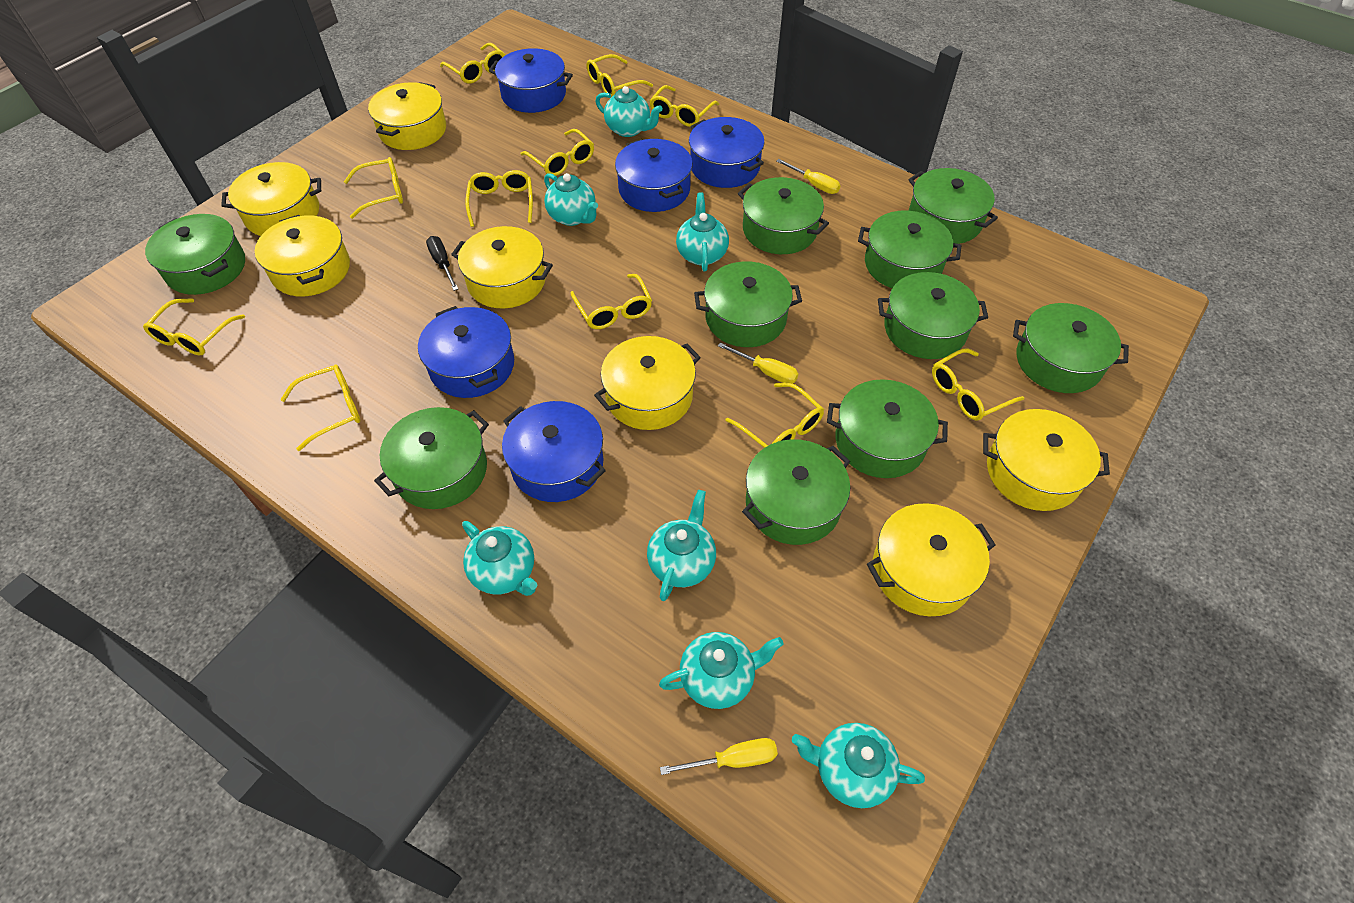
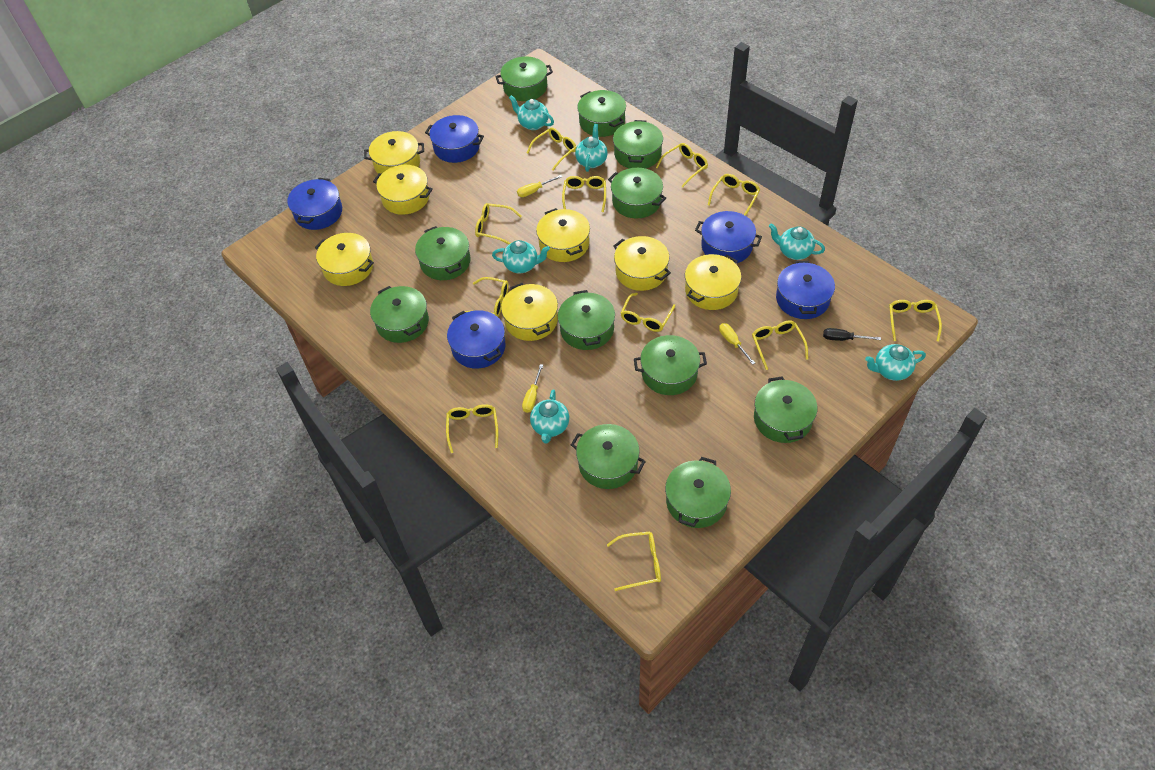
green pot: [145,214,245,295] [374,407,489,509] [694,262,802,347] [738,177,829,254] [742,439,850,545] [827,379,948,478] [858,211,961,288] [878,272,988,359] [908,168,998,244] [1013,303,1129,393] = 10 -> [370,286,429,343] [415,226,471,280] [495,57,553,101] [558,290,615,350] [571,424,646,489] [577,90,626,137] [608,168,666,218] [613,120,663,169] [634,335,707,395] [665,457,731,528] [754,376,817,443] = 11
turquoise teapot: [462,521,537,596] [544,173,598,226] [595,86,663,137] [647,490,716,601] [659,632,784,709] [676,192,729,272] [792,723,925,808] = 7 -> [492,240,550,274] [509,95,554,130] [530,389,569,444] [575,124,608,172] [769,223,825,260] [865,344,926,381] = 6

